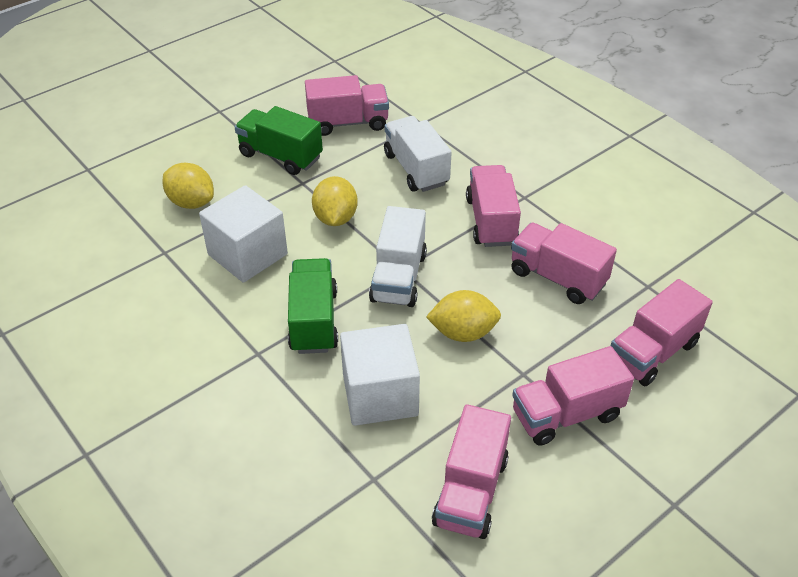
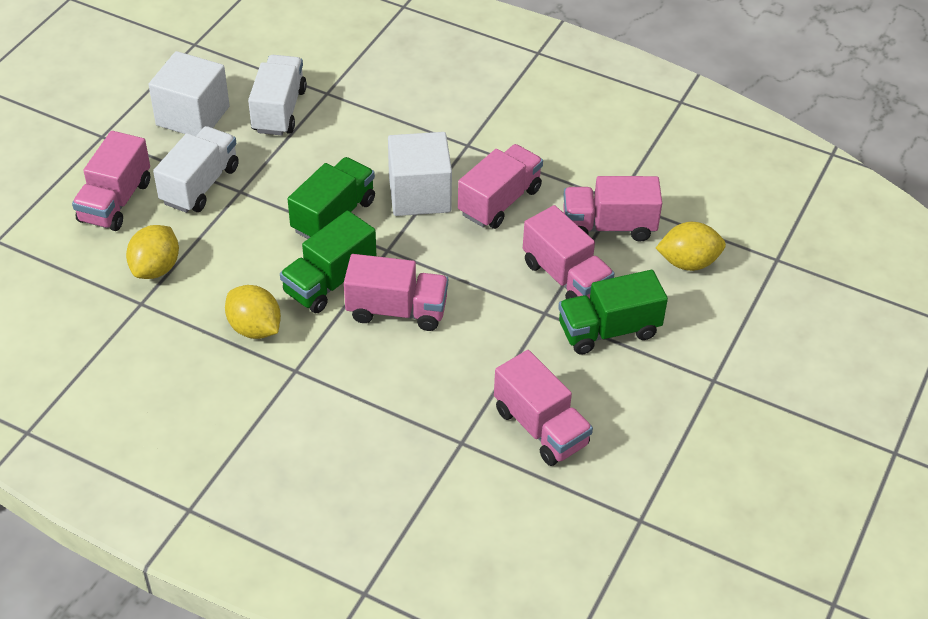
green truck: [235,106,323,175] [288,258,338,354] = 2 -> [280,210,376,313] [288,157,375,239] [558,270,668,355] = 3

